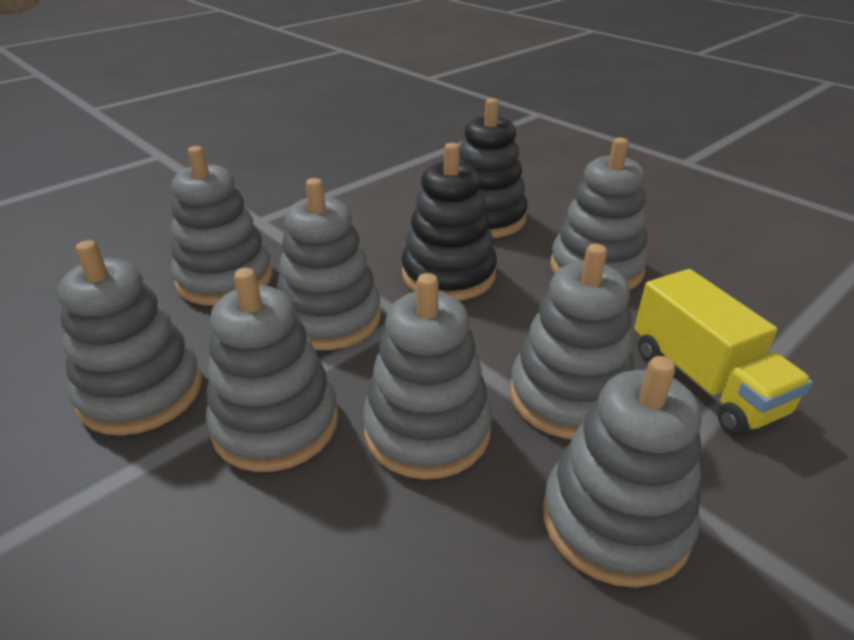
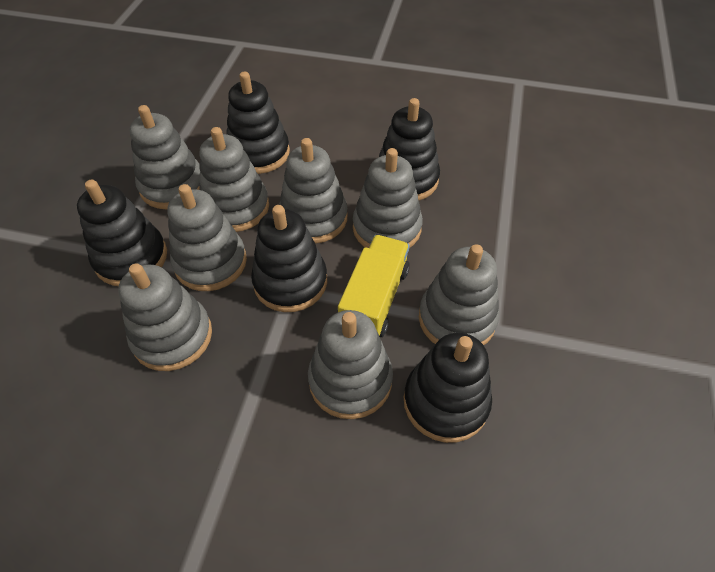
black stacking toy: [402,143,497,301] [459,98,528,238] = 2 -> [77,180,167,286] [226,72,290,174] [251,205,327,312] [379,98,440,200] [404,333,492,443] = 5

